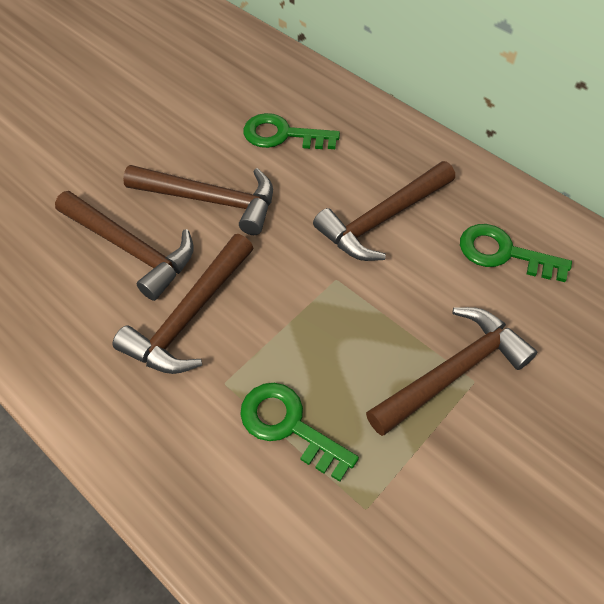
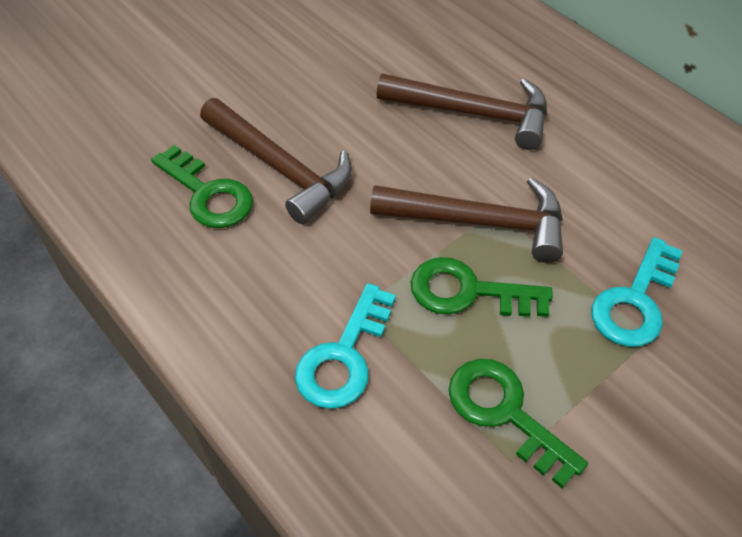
brown hammer: [55,191,194,301] [113,234,253,374] [123,165,273,235] [313,161,455,261] [366,307,537,436] = 5 -> [200,98,352,224] [370,177,563,263] [376,74,547,150] = 3
turquoise key: none = 0 -> [295,283,396,409] [592,237,683,347] = 2

